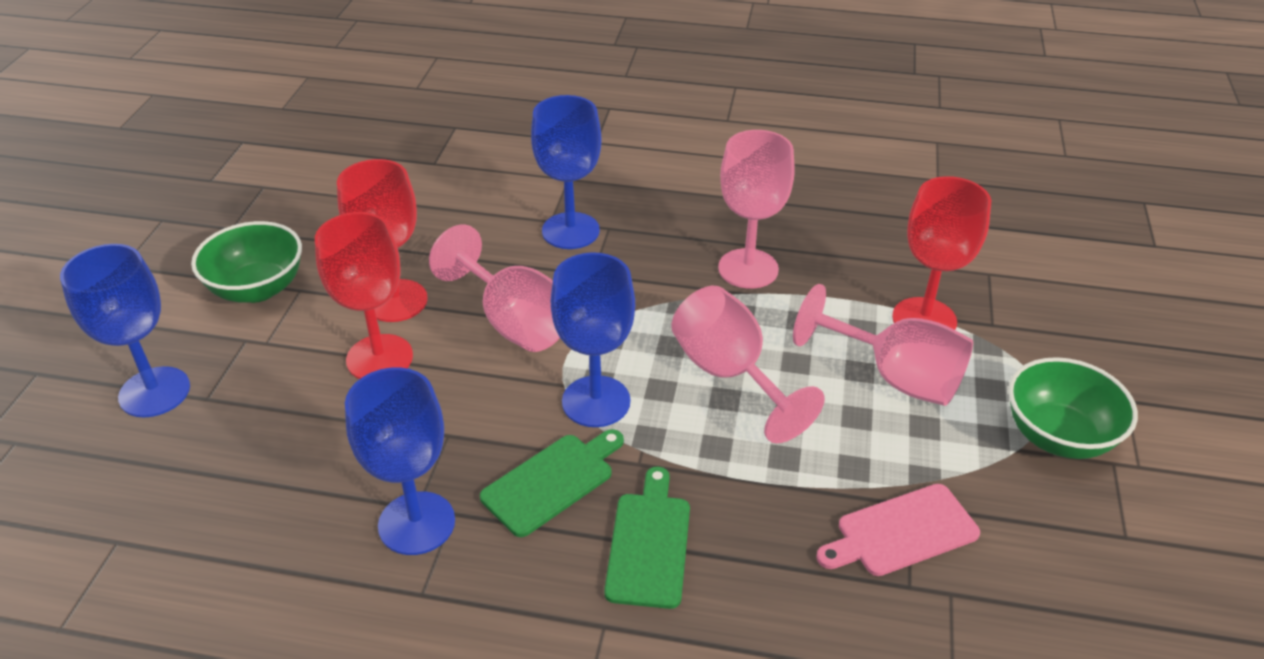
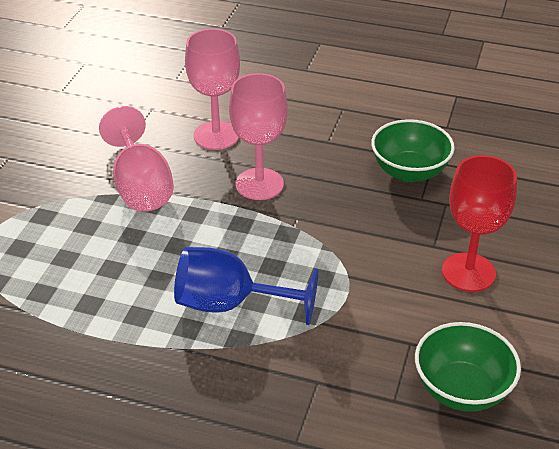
blue goblet: [60,244,190,418] [345,367,455,555] [531,95,602,249] [551,252,635,427] = 4 -> [174,247,318,325] = 1
green cutting board: [480,429,624,537] [604,467,690,609] = 2 -> none = 0
pink cutting board: [816,484,980,576] = 1 -> none = 0
pink goblet: [429,225,560,352] [671,286,825,443] [718,130,795,289] [793,284,973,406] = 4 -> [99,106,174,212] [185,29,240,150] [229,73,288,200] = 3
red goblet: [315,212,413,379] [337,159,428,322] [892,176,991,330] = 3 -> [442,155,517,292] = 1

